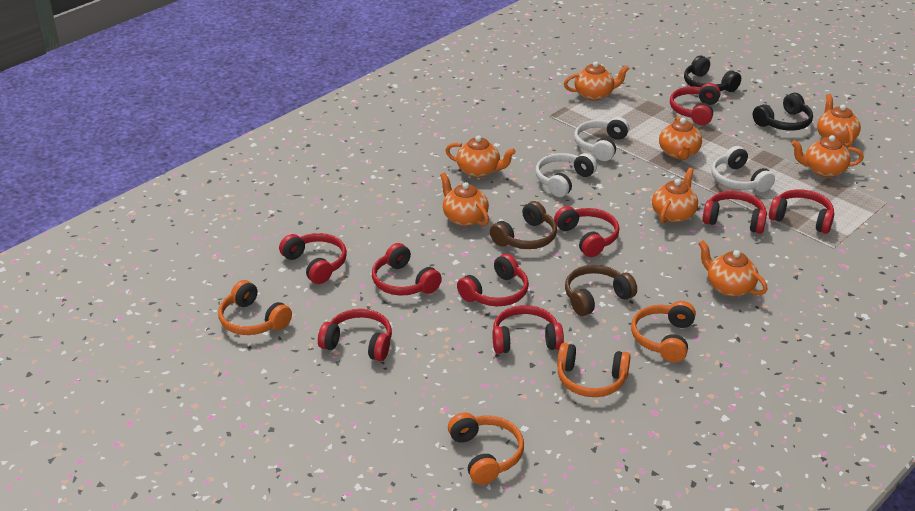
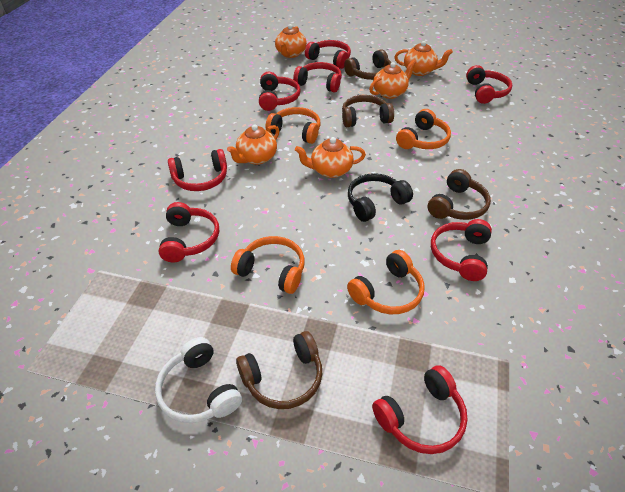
black headphones: [684,56,741,92] [753,93,813,131] = 2 -> [348,173,413,222] = 1
brown headphones: [490,201,557,249] [565,265,637,316] = 2 -> [236,331,322,409] [342,95,394,127] [344,49,391,80] [427,169,491,220] = 4
orange teapot: [440,172,489,226] [445,135,516,178] [564,62,630,101] [652,168,698,223] [659,116,702,160] [698,240,768,297] [791,135,864,177] [817,94,861,147] = 8 -> [227,124,279,165] [275,24,307,58] [295,137,366,178] [369,60,416,99] [394,41,453,76] = 5
red headphones: [279,233,347,284] [318,309,392,361] [372,243,442,295] [457,254,529,306] [492,305,564,354] [554,206,619,257] [670,83,721,125] [702,191,767,234] [769,189,834,234] = 9 -> [159,202,219,262] [168,149,227,191] [259,72,301,111] [293,62,342,92] [305,40,351,69] [372,365,468,454] [431,219,492,281] [466,65,512,104] = 8
white headphones: [536,153,597,197] [574,117,629,161] [712,146,775,192] = 3 -> [155,337,242,423] = 1

